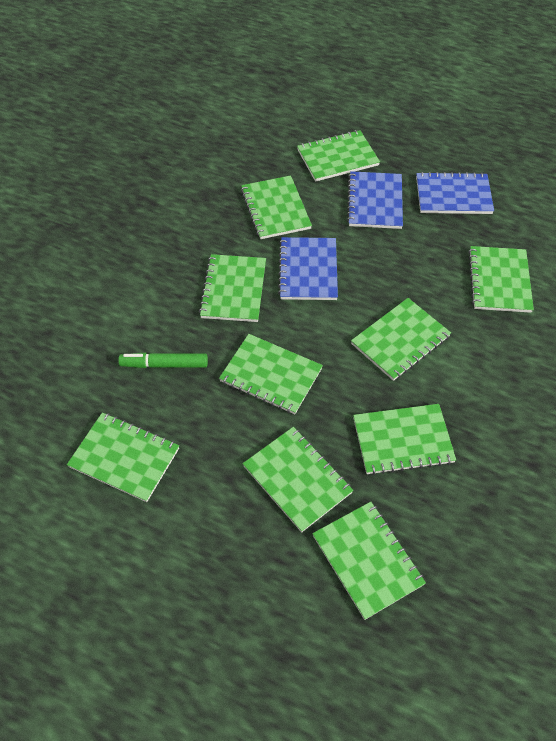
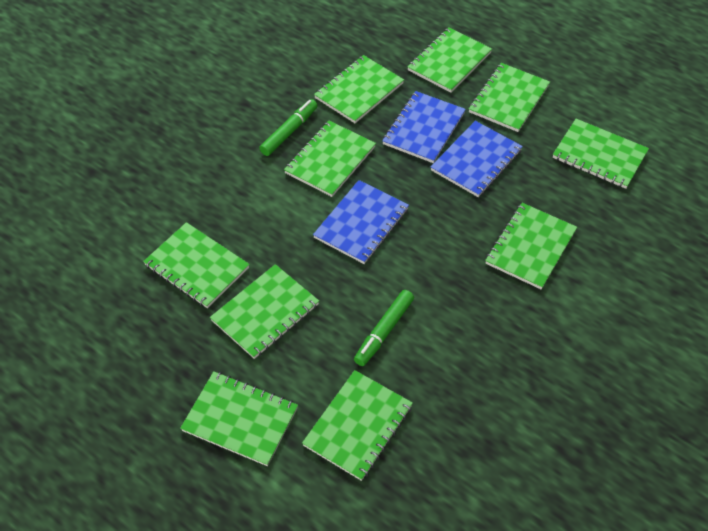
green marker: [118,353,208,368] = 1 -> [259,99,318,156] [354,290,414,366] = 2

